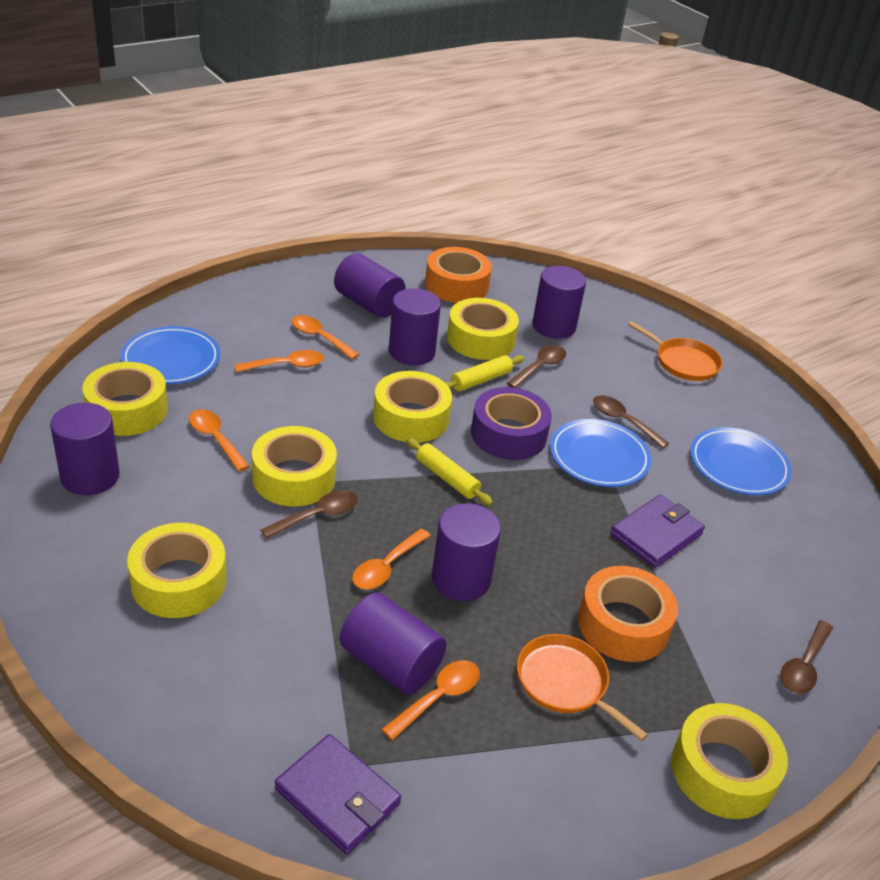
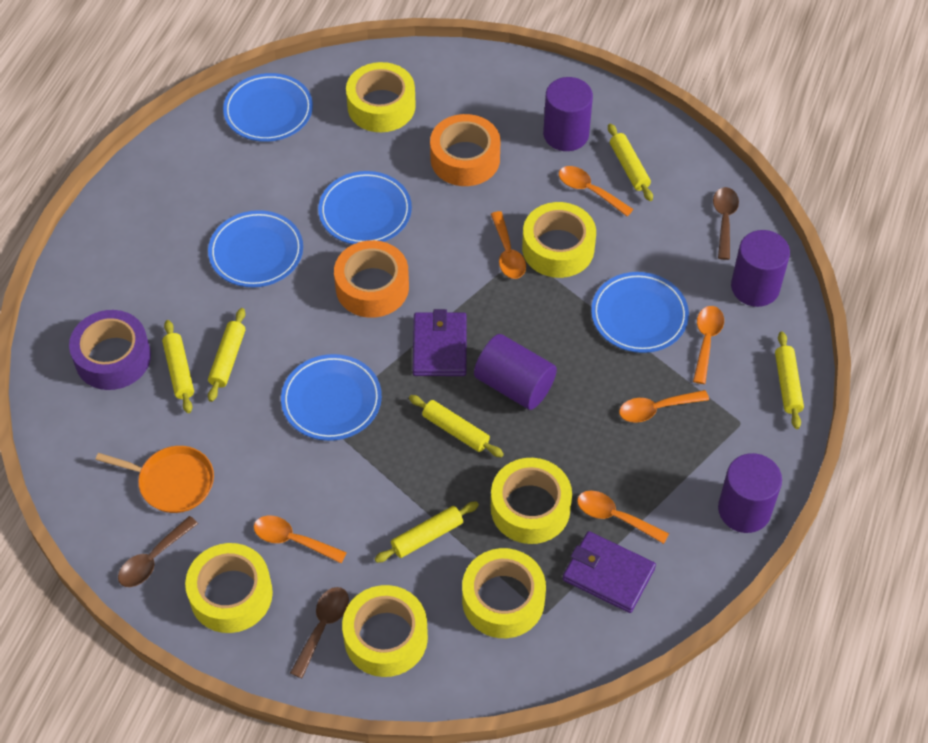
blue plate: [121,326,220,384] [550,419,651,487] [690,427,792,495] = 3 -> [208,210,303,287] [223,73,313,142] [281,354,382,441] [318,171,412,244] [591,272,689,353] = 5
brown spoon: [261,490,358,539] [507,346,566,388] [593,395,669,449] [781,620,833,694] = 4 -> [118,516,198,587] [290,587,349,678] [713,187,739,260] = 3
orange pan: [517,634,648,741] [628,321,723,381] = 2 -> [96,446,214,513] = 1
orange spoon: [189,409,250,471] [235,350,324,372] [292,315,360,360] [352,529,431,589] [382,660,480,740] = 5 -> [254,516,347,563] [491,211,526,279] [559,166,633,216] [577,491,669,544] [619,390,709,423] [693,306,724,384] = 6
purple cylinder: [50,403,119,495] [334,253,406,318] [340,592,447,695] [389,288,441,365] [432,503,501,601] [532,266,586,339] = 6 -> [474,334,557,410] [543,77,593,151] [718,453,782,533] [731,230,790,307] = 4
yellow rolling pin: [406,438,493,506] [445,355,524,391] = 2 -> [162,320,194,413] [208,308,245,402] [375,502,479,563] [409,395,504,457] [608,123,653,201] [775,331,804,429] = 6

